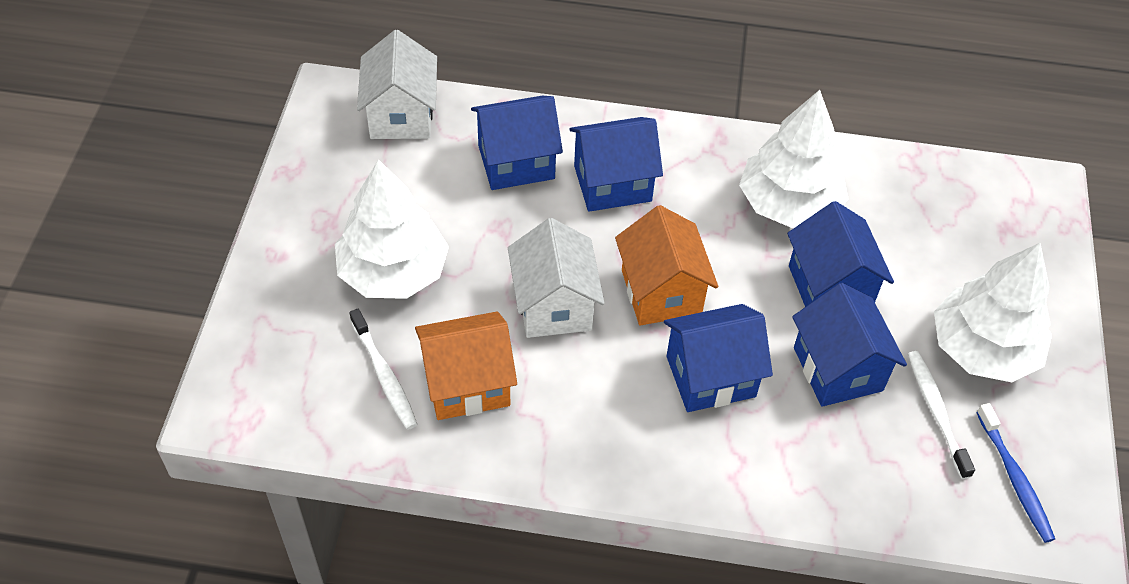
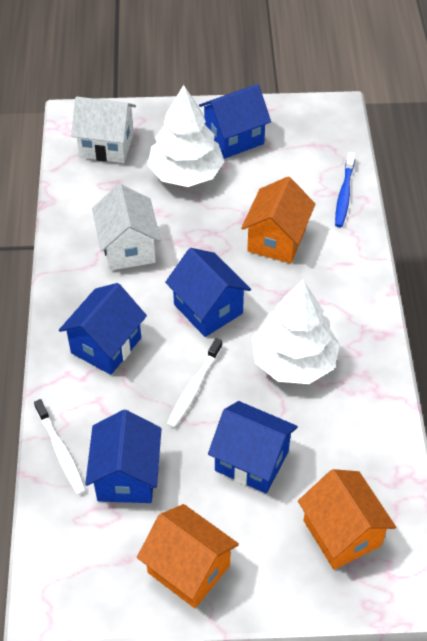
orange house: [415,312,517,420] [615,205,718,325] = 2 -> [137,504,239,608] [241,177,315,264] [298,469,396,570] = 3
white tree: [335,159,449,299] [739,90,849,228] [934,243,1052,382] = 3 -> [148,85,225,187] [252,280,340,384] = 2

